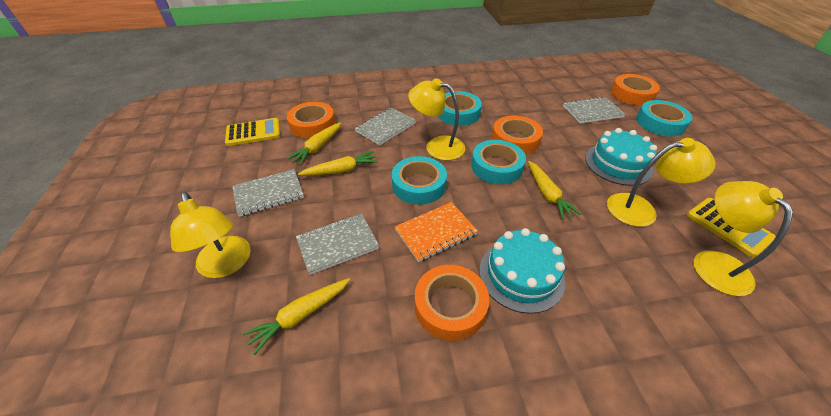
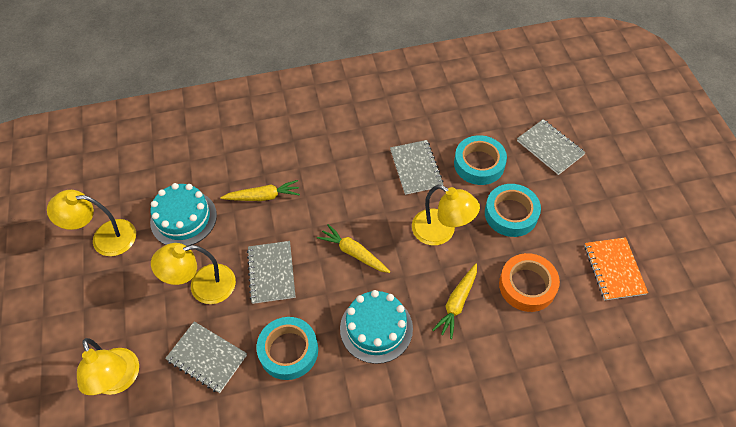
orange tape: [287,102,336,138] [415,265,489,341] [492,115,543,155] [611,74,660,105] = 4 -> [499,253,560,312] = 1
turquoise tape: [392,156,447,205] [438,91,482,126] [471,140,526,184] [636,100,692,136] = 4 -> [257,317,318,380] [454,135,507,185] [485,184,541,237] = 3
yellow calculator: [225,118,280,146] [687,198,776,257] = 2 -> none = 0
yellow carrot: [242,278,350,355] [287,122,341,165] [298,151,378,176] [528,161,581,220] = 4 -> [220,180,300,201] [317,224,390,273] [432,264,477,339] = 3

